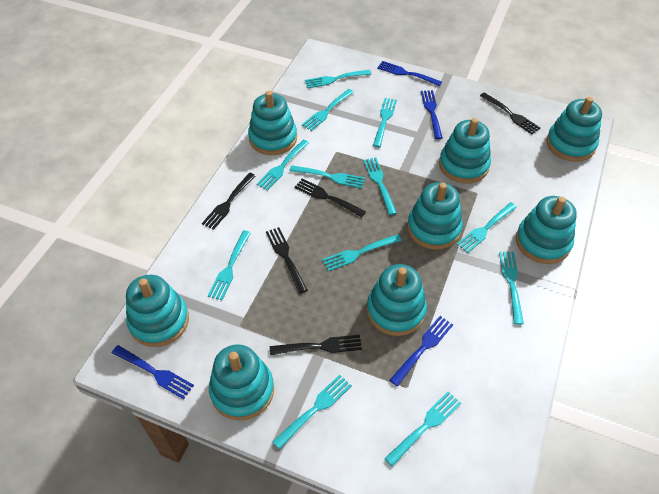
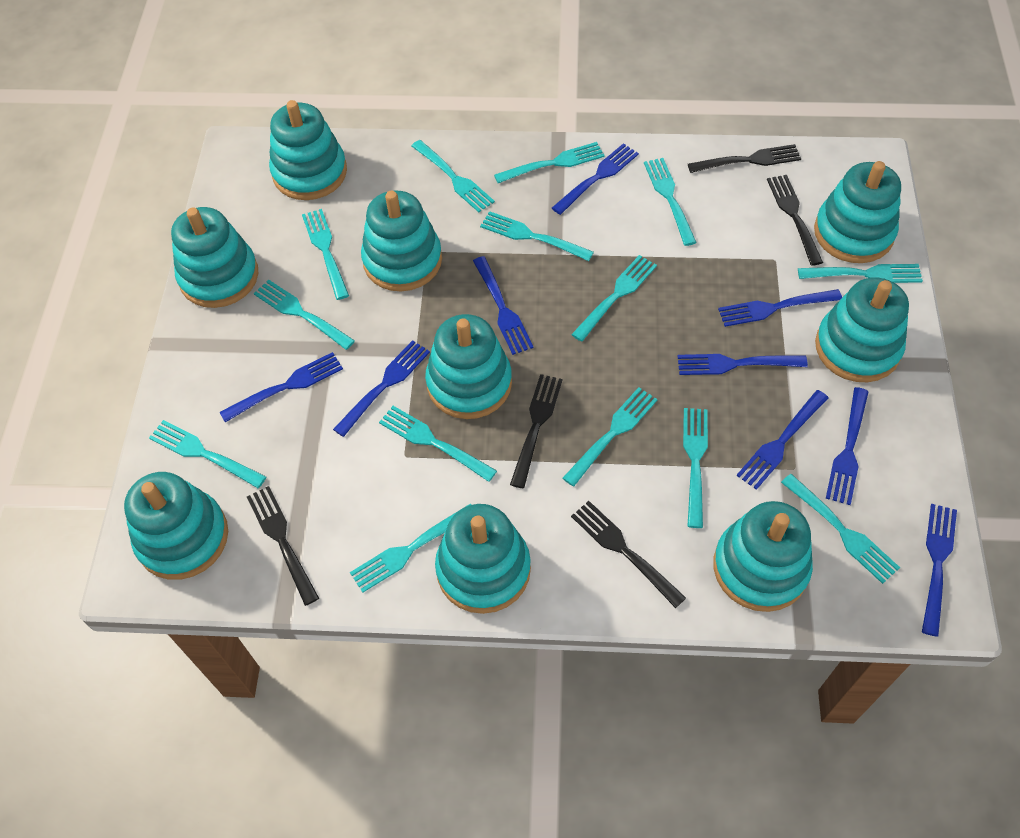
blue fork: [112,345,194,399] [377,61,442,86] [390,316,453,386] [421,90,443,139] = 4 -> [219,352,343,422] [333,340,430,437] [473,256,534,355] [552,143,639,215] [678,354,808,375] [718,289,842,327] [736,390,829,490] [826,387,869,505] [922,504,957,637] = 9
turquoise fork: [208,230,251,300] [257,140,309,191] [273,375,352,450] [289,165,365,188] [302,89,354,131] [305,70,371,88] [322,234,402,271] [363,157,397,215] [373,98,397,147] [384,392,461,467] [457,202,517,253] [499,251,524,325] = 12 -> [149,420,266,488] [254,280,355,350] [302,209,349,300] [350,504,472,593] [379,406,497,482] [411,140,495,212] [480,211,594,261] [494,142,605,183] [563,387,658,487] [571,255,657,342] [644,158,697,246] [683,408,708,528] [781,474,900,584] [798,264,923,283] = 14
turquoise stacking toy: [126,275,189,347] [209,344,274,421] [248,91,297,155] [367,264,427,336] [407,182,463,250] [439,118,491,183] [516,196,577,264] [546,97,602,162] = 8 -> [124,472,228,580] [171,207,258,308] [269,100,347,200] [361,190,442,291] [425,314,512,419] [435,504,531,614] [713,501,813,612] [814,161,901,263] [815,277,909,382] = 9

